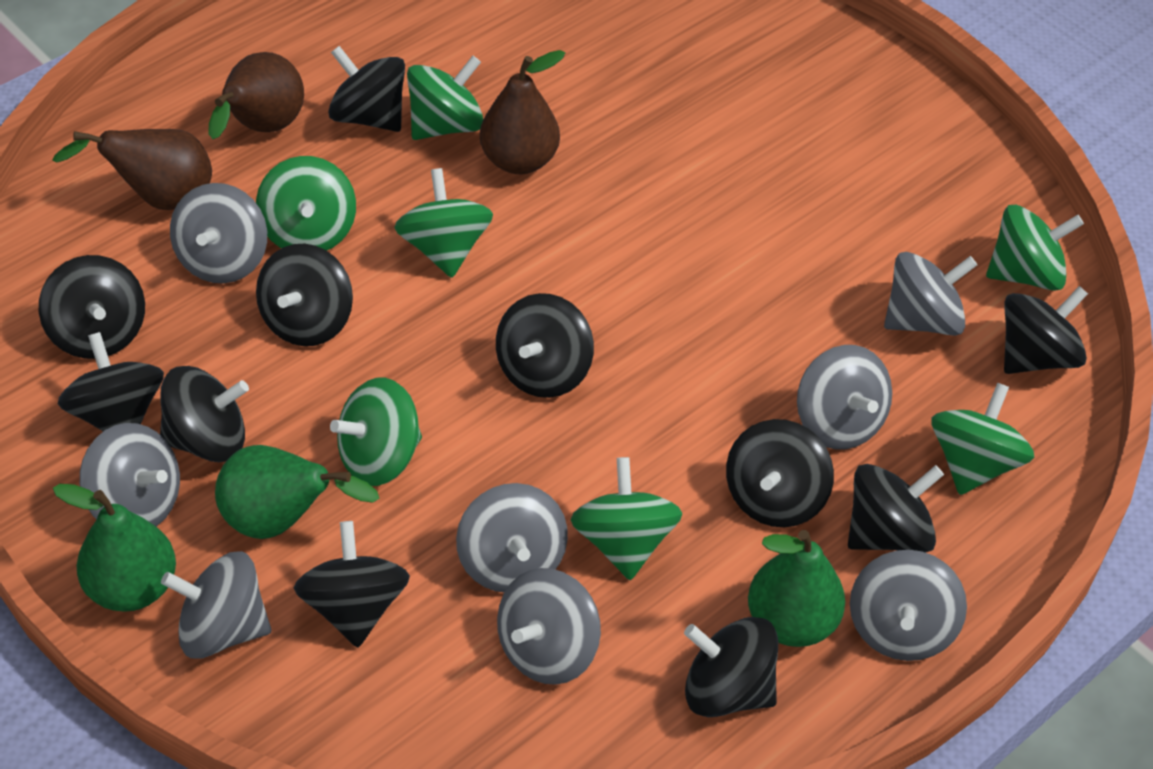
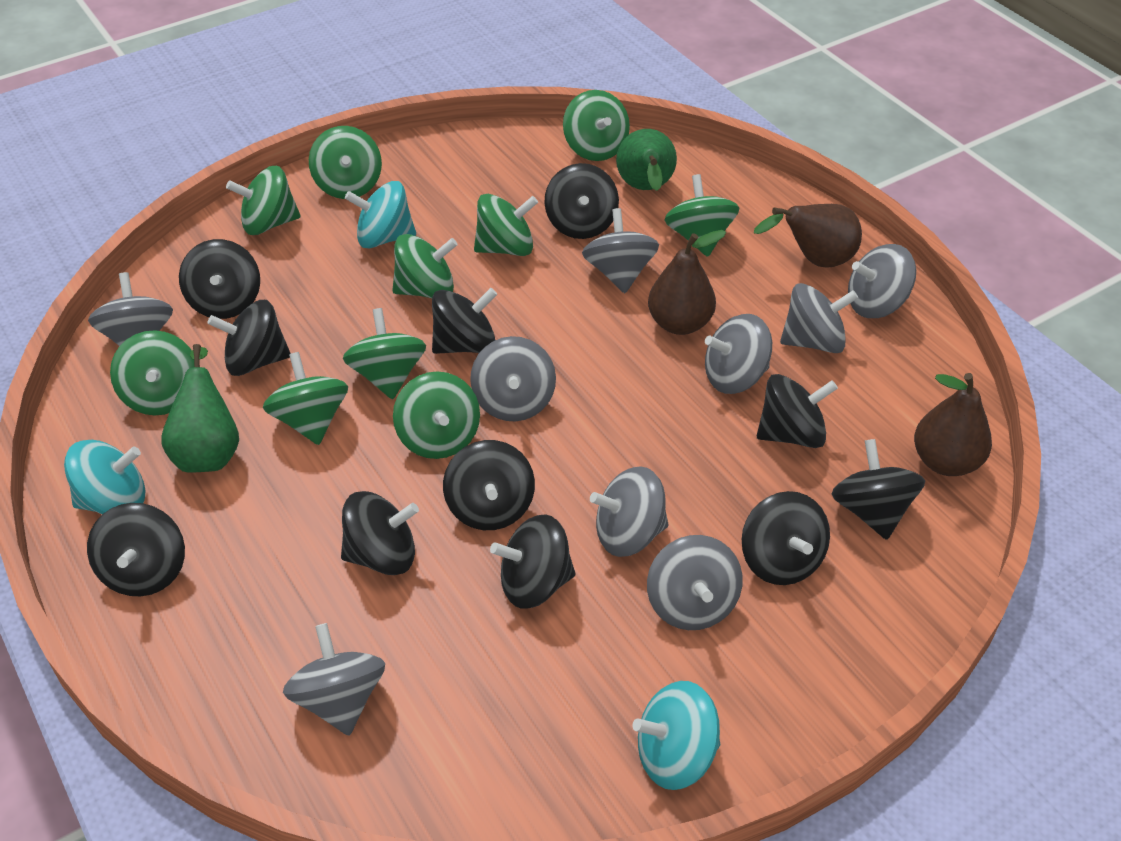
green pear: [53,484,176,612] [215,445,380,539] [748,530,845,647] = 3 -> [161,344,239,473] [616,129,677,191] = 2
green spinning top: [256,156,356,251] [330,378,422,486] [394,168,493,278] [407,56,484,140] [571,457,682,580] [931,383,1034,495] [986,205,1084,291] = 7 -> [110,330,194,415] [226,166,301,235] [263,352,348,445] [309,126,382,199] [343,308,426,400] [392,234,458,298] [393,371,480,459] [474,194,538,256] [563,90,630,161] [664,174,739,257] = 10
grey spinning top: [80,423,180,527] [161,551,271,659] [170,183,267,283] [456,483,568,592] [497,568,601,685] [797,345,892,450] [850,550,967,661] [884,252,977,336] = 8 -> [88,272,173,346] [283,623,385,736] [470,336,556,421] [582,208,659,293] [590,466,668,557] [647,535,743,630] [705,314,772,394] [780,283,858,353] [848,244,916,318] = 9
turquoise spinning top: none = 0 -> [64,440,145,514] [345,181,416,248] [632,681,720,790] = 3

